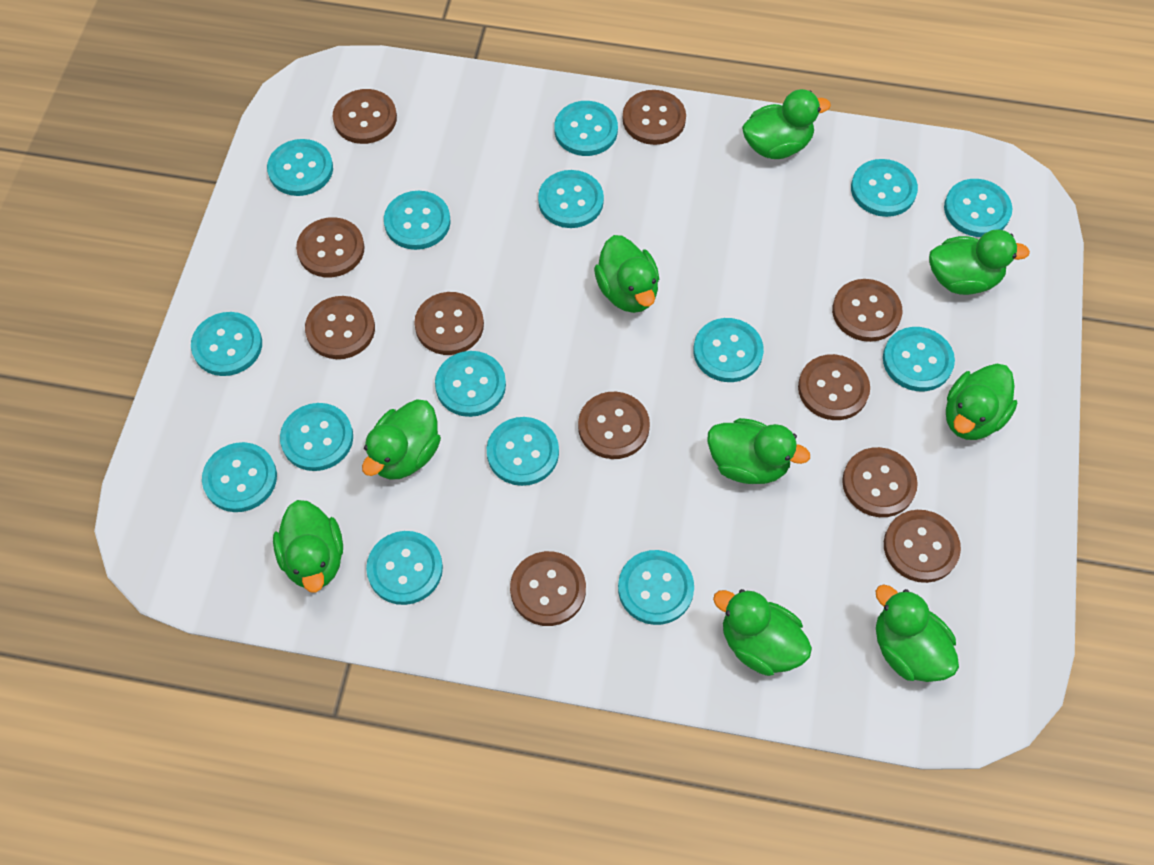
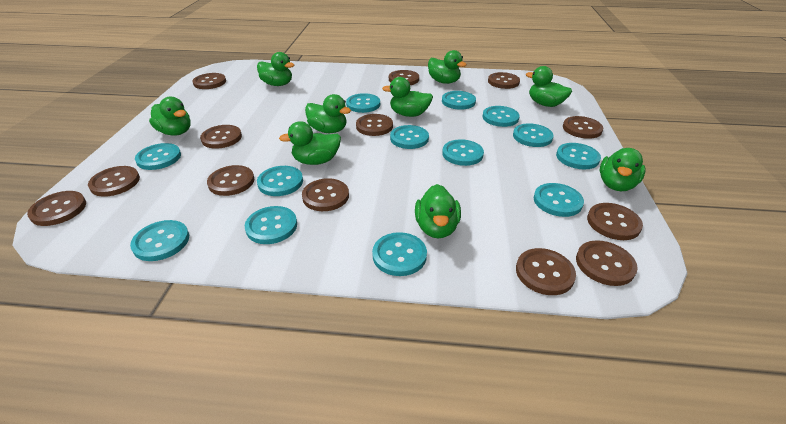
brown button: [296,217,365,277] [305,296,375,359] [333,89,397,144] [414,292,484,355] [510,551,586,626] [578,392,650,459] [623,90,686,145] [798,354,870,420] [832,279,902,342] [842,447,918,517] [884,510,961,583] = 11 -> [27,191,86,226] [88,166,140,197] [193,73,226,89] [200,125,242,149] [207,165,254,196] [302,178,349,211] [356,114,393,136] [389,70,419,85] [488,72,520,89] [516,248,576,295] [563,116,603,139] [576,240,638,286] [587,203,643,240] = 13
turquoise button: [191,312,262,376] [202,442,277,512] [267,139,333,196] [280,403,353,471] [366,531,443,605] [384,191,451,250] [435,351,506,417] [487,417,559,486] [538,170,604,228] [554,101,618,156] [618,550,694,625] [694,318,764,382] [851,159,918,217] [883,327,955,391] [944,179,1012,237] = 15 -> [130,220,189,261] [135,143,181,170] [245,206,297,244] [257,166,303,196] [346,93,380,113] [372,232,427,276] [390,125,429,149] [442,91,476,110] [442,139,484,166] [482,106,520,127] [513,123,553,147] [534,183,584,217] [556,143,601,169] = 13

